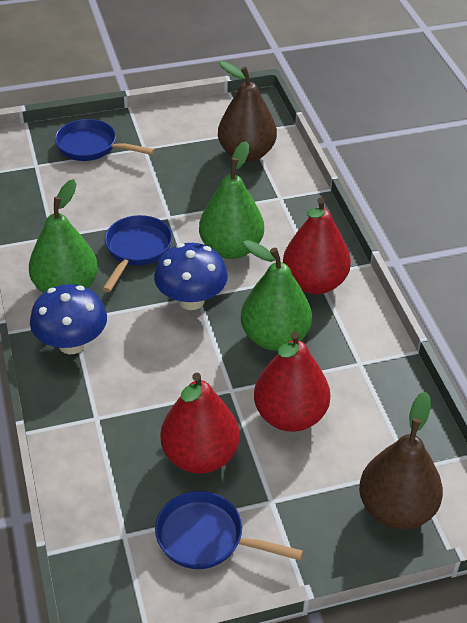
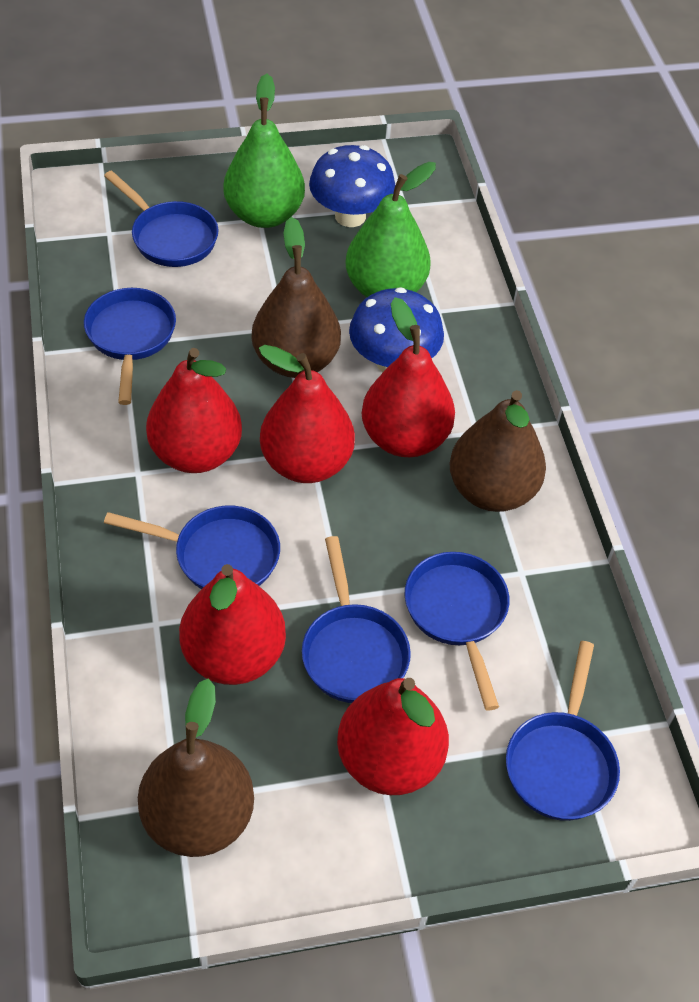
blue pan: [55,119,155,161] [103,215,172,292] [155,491,303,569] = 3 -> [84,288,176,405] [104,171,218,267] [104,506,280,589] [302,536,411,703] [405,552,510,711] [506,641,620,821] = 6
brown pear: [218,61,277,162] [359,392,443,530] = 2 -> [138,678,254,857] [252,217,341,378] [450,390,546,512] = 3
green pear: [29,179,98,293] [199,141,264,259] [241,240,312,351] = 3 -> [223,74,305,228] [346,162,436,297] = 2
red pear: [160,373,240,474] [254,331,330,432] [283,198,351,294] = 3 -> [146,348,242,473] [179,564,286,685] [259,345,355,483] [337,678,449,795] [362,297,455,457] = 5

